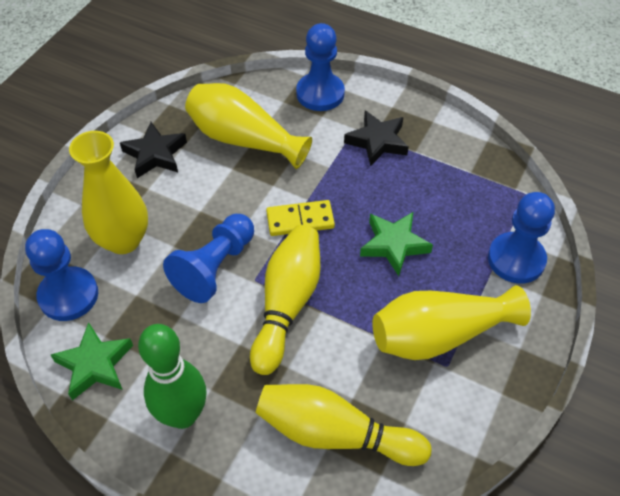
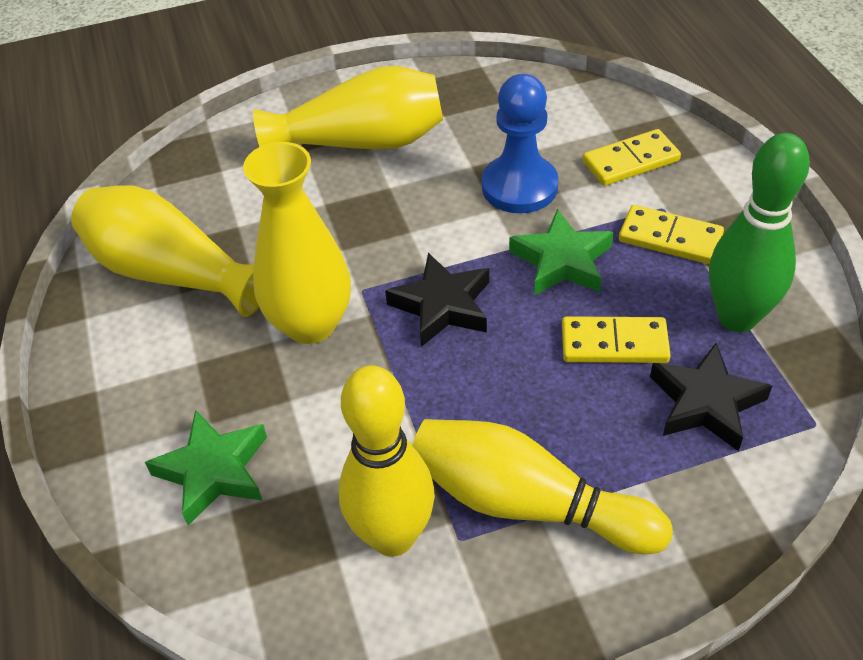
blue pawn: [25,229,98,321] [163,214,254,303] [296,23,345,111] [488,192,555,284] = 4 -> [482,74,559,213] = 1
yellow domino: [266,200,335,236] = 1 -> [562,316,671,363] [582,129,681,186] [619,205,724,264] = 3

